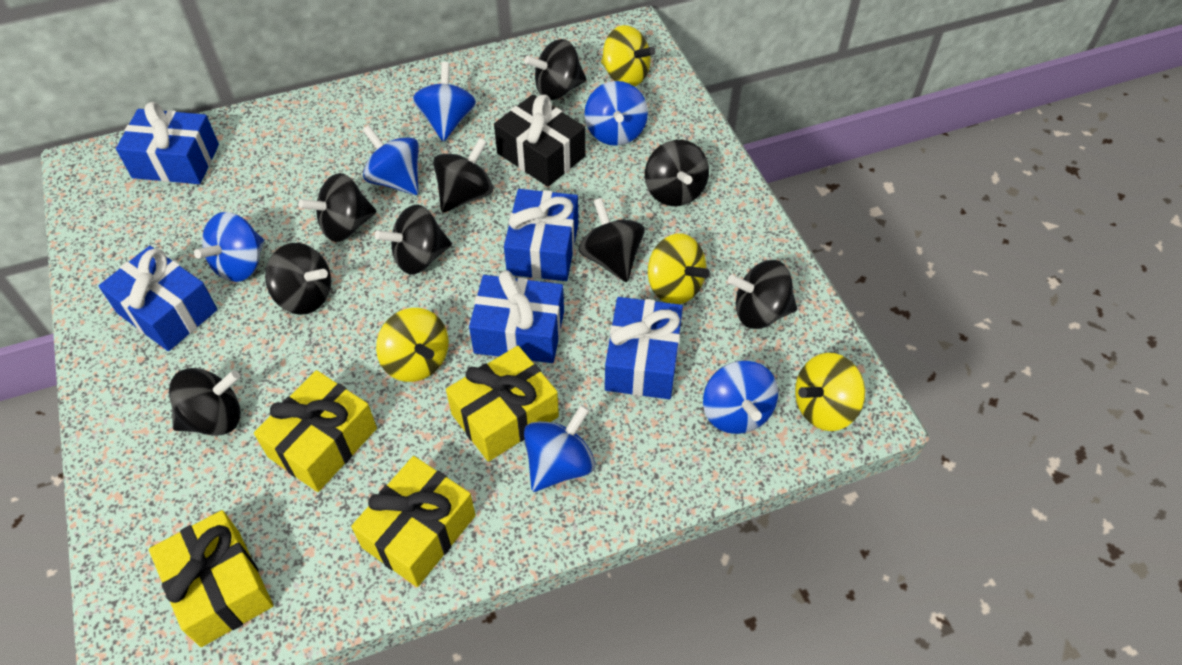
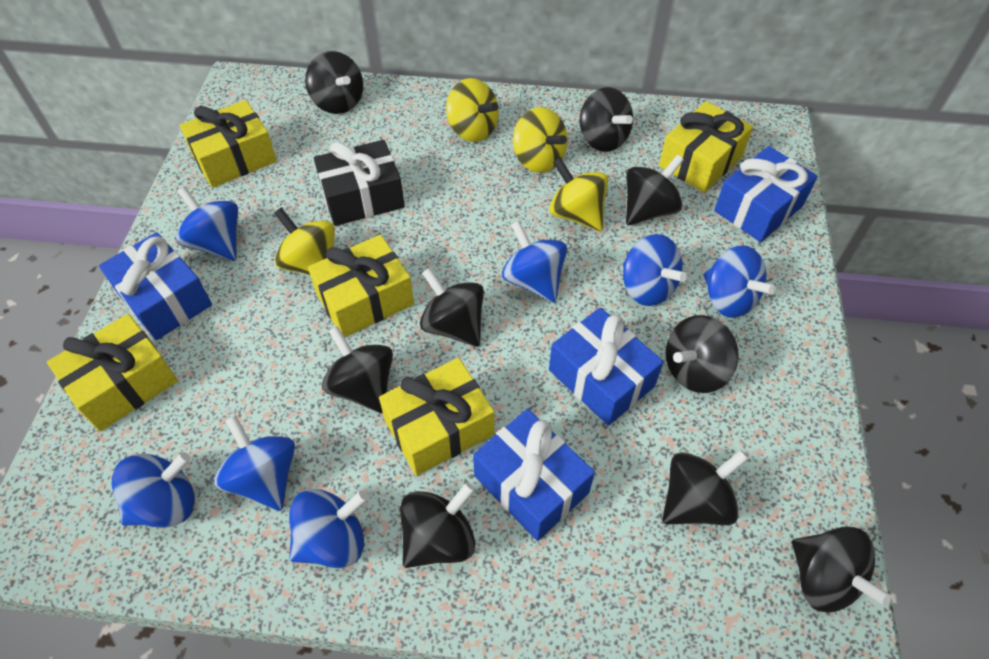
blue gift: [99,246,217,351] [116,102,219,184] [469,270,564,363] [504,189,578,281] [605,297,683,399] = 5 -> [99,232,212,340] [473,409,595,541] [549,307,664,426] [714,146,818,242] = 4
blue spinning top: [194,212,264,282] [362,125,419,195] [413,62,476,142] [524,405,595,492] [585,81,648,146] [703,361,778,434] = 6 -> [112,452,195,528] [176,186,238,261] [214,415,295,511] [289,489,368,568] [502,221,567,303] [623,234,687,306] [703,245,776,318] = 7
yellow gift: [149,510,273,647] [254,370,377,492] [351,456,476,587] [446,346,559,462] = 4 -> [47,314,178,431] [180,100,277,188] [308,235,414,337] [379,358,494,476] [659,101,753,193] = 5

